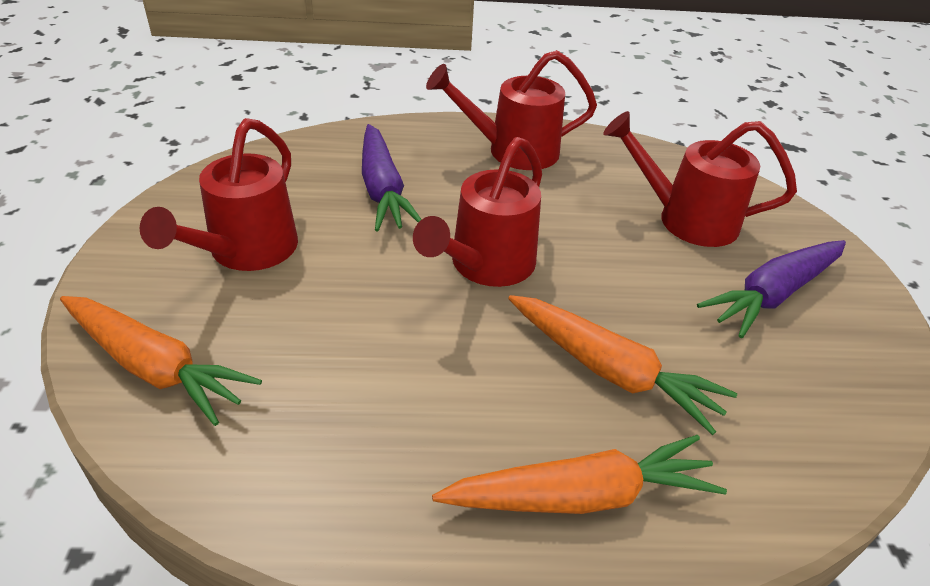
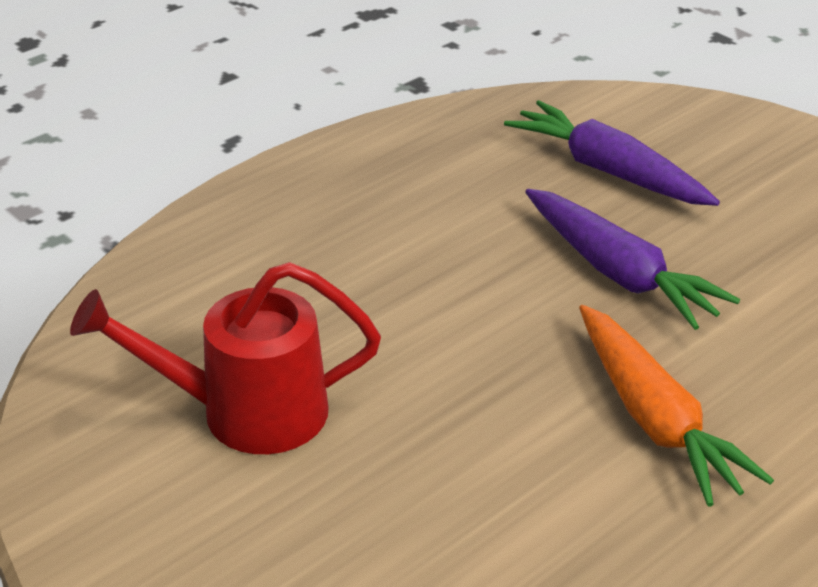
orange carrot: [60,296,262,426] [432,435,727,514] [508,295,737,435] = 3 -> [579,305,774,507] = 1
red watering can: [140,118,298,271] [413,137,542,287] [426,50,597,170] [603,111,797,247] = 4 -> [70,262,381,454] = 1

